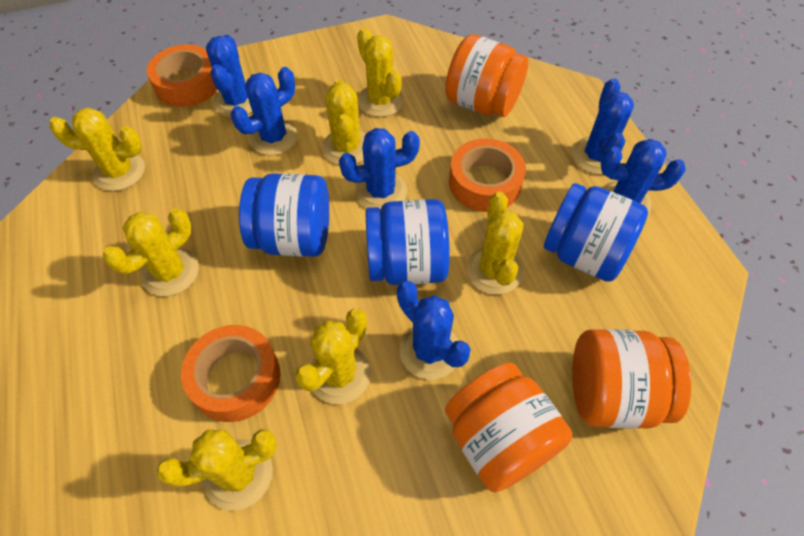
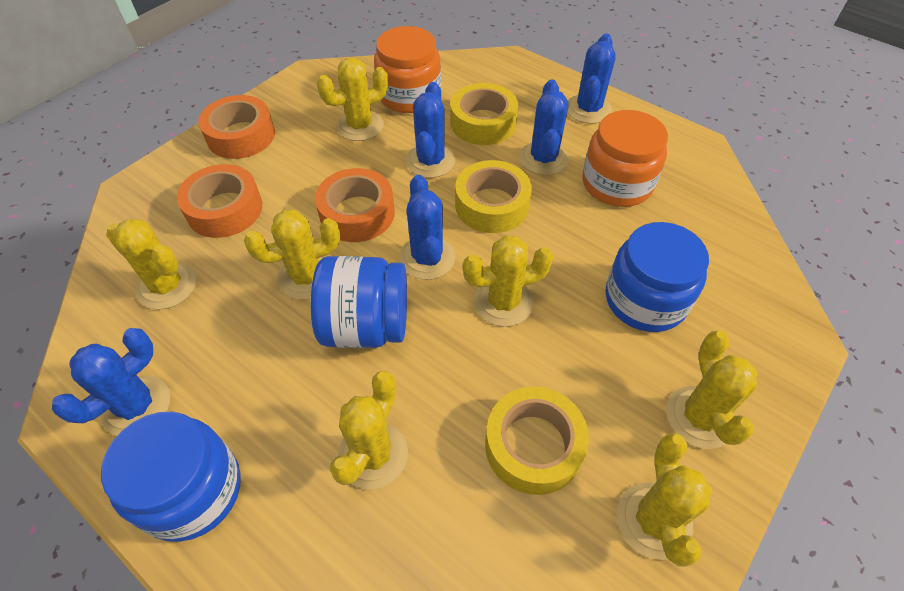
blue cactus: [206,35,252,117] [231,67,298,155] [339,128,420,210] [397,281,471,380] [572,78,634,175] [601,139,686,215] = 6 -> [52,328,170,436] [399,175,456,280] [406,82,455,178] [519,80,569,176] [568,34,616,124] = 5
orange jar: [445,34,528,117] [445,363,573,493] [572,329,691,429] = 3 -> [374,26,441,113] [582,110,668,207] = 2
yellow tape: none = 0 -> [450,83,518,145] [455,160,532,233] [485,386,589,495] = 3

